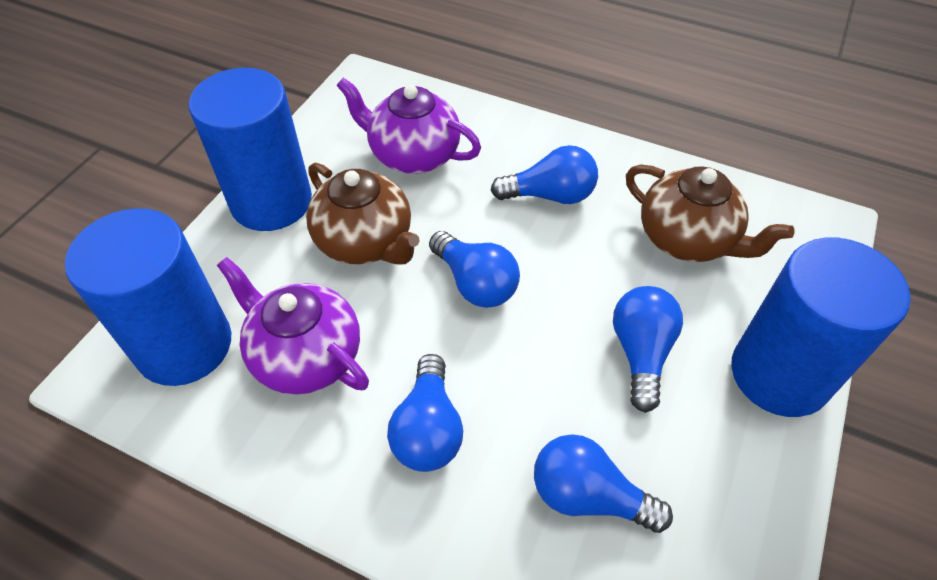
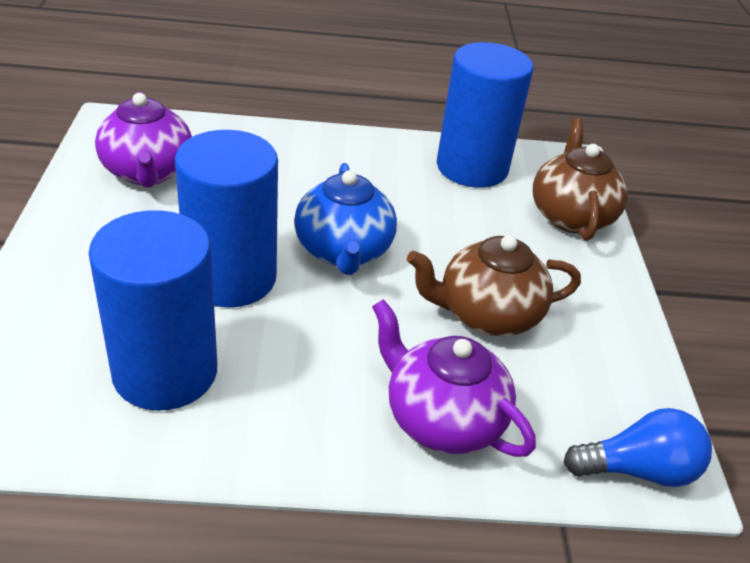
blue light bulb: [387,354,463,472] [429,231,520,308] [490,145,598,204] [534,434,673,533] [613,286,683,413] = 5 -> [564,408,712,487] = 1
blue teapot: none = 0 -> [294,163,397,275] = 1

